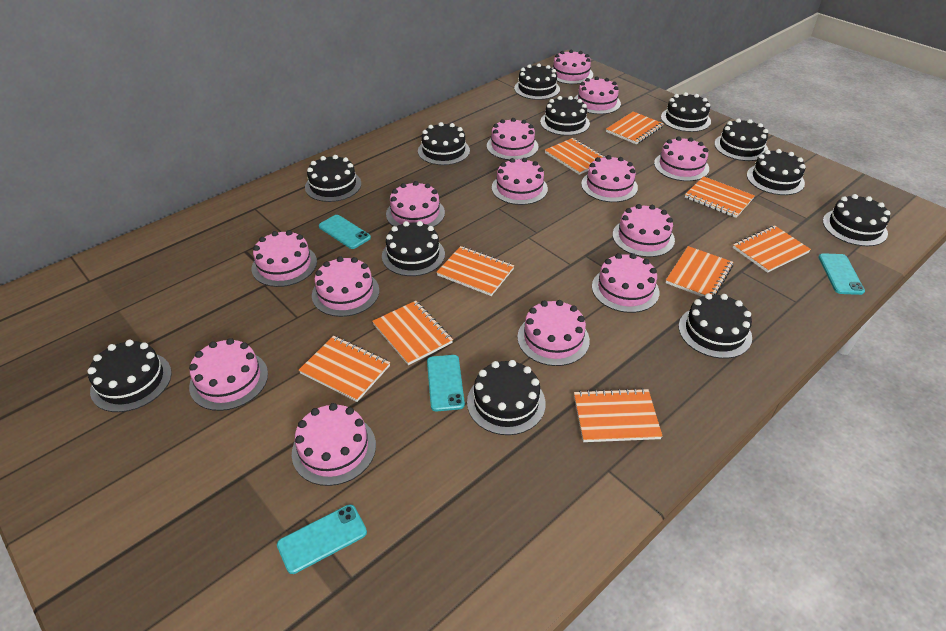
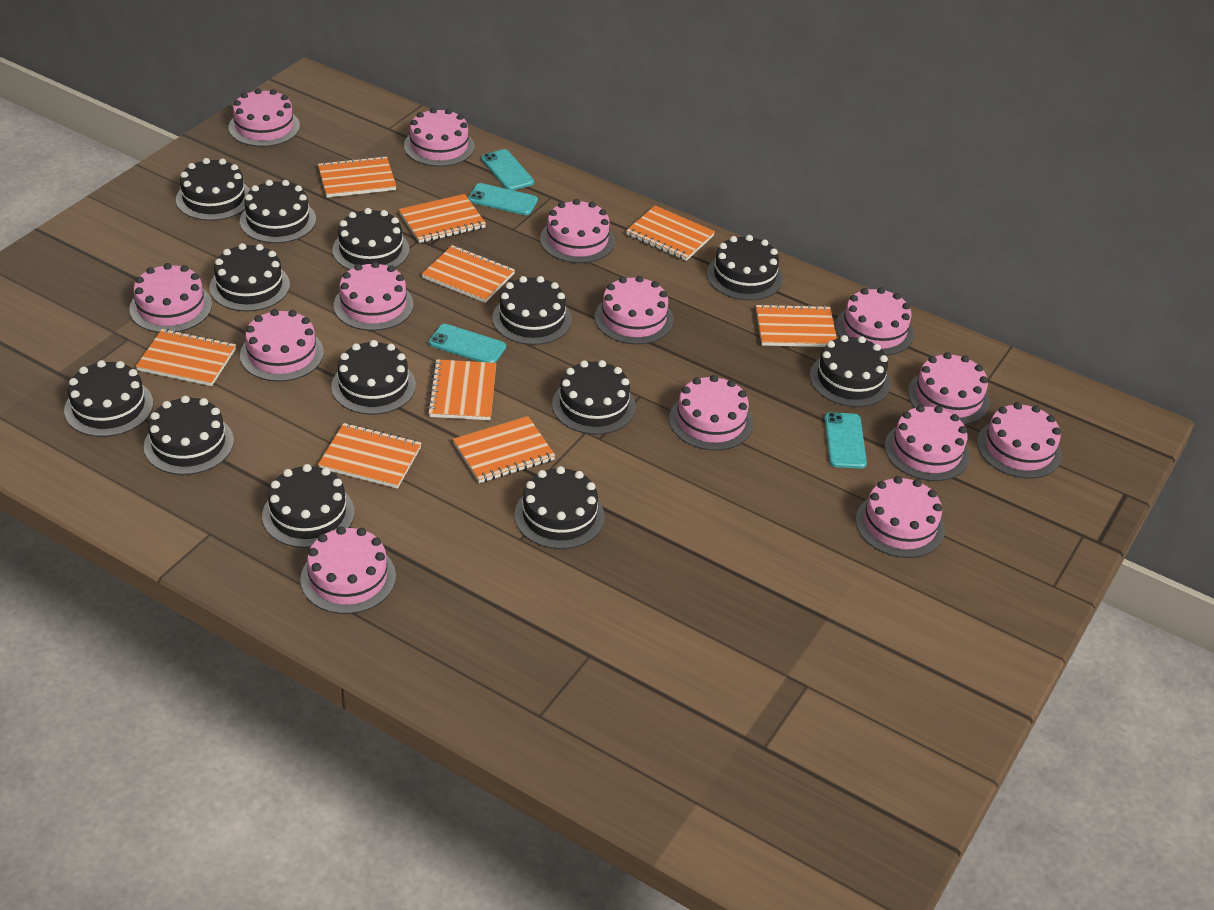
black cake: [87,340,172,412] [305,155,361,202] [382,221,445,276] [418,122,470,165] [467,360,546,435] [514,64,560,100] [540,96,590,136] [661,92,711,132] [679,293,752,359] [714,118,768,161] [747,149,806,195] [823,194,891,246] = 12 -> [64,360,153,437] [144,396,234,475] [176,158,250,221] [210,243,290,311] [240,180,316,243] [262,464,354,548] [331,340,416,415] [332,208,410,270] [492,276,572,345] [514,466,605,549] [552,360,636,435] [707,235,783,300] [810,335,891,407] = 13

